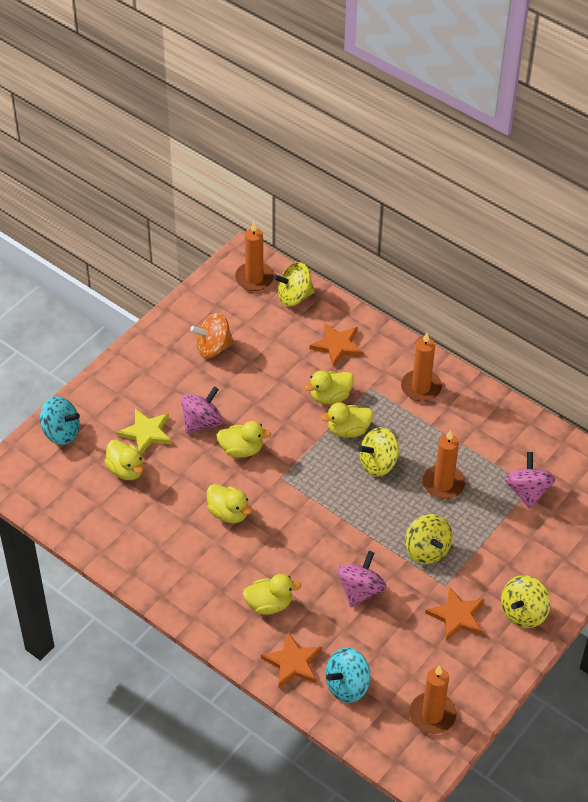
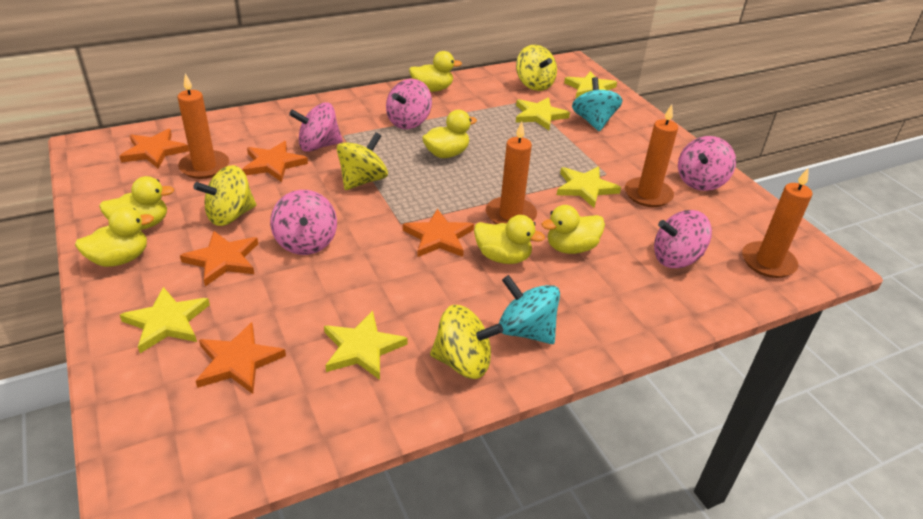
orange spinning top: [190,313,234,358] = 1 -> none = 0
orange star: [261,632,322,689] [310,323,363,367] [425,586,484,641] = 3 -> [119,129,189,169] [180,231,258,286] [196,322,286,394] [242,141,308,182] [403,209,474,257] = 5
pink spinning top: [181,387,223,434] [337,551,387,607] [505,452,555,509] = 3 -> [270,190,337,255] [289,102,343,152] [386,79,432,129] [654,210,712,268] [678,136,736,191] = 5
yellow star: [117,409,172,454] = 1 -> [120,287,210,353] [324,311,407,380] [516,97,570,130] [557,166,621,208] [564,71,617,98] = 5

